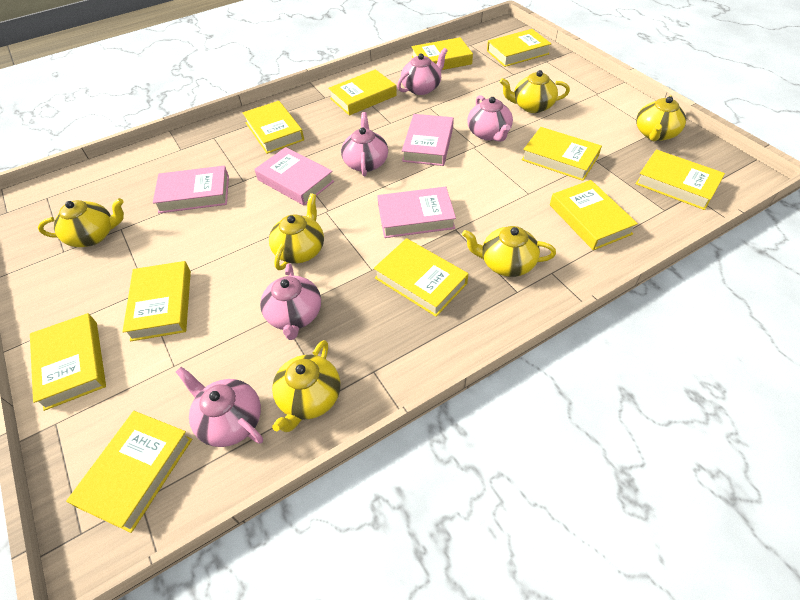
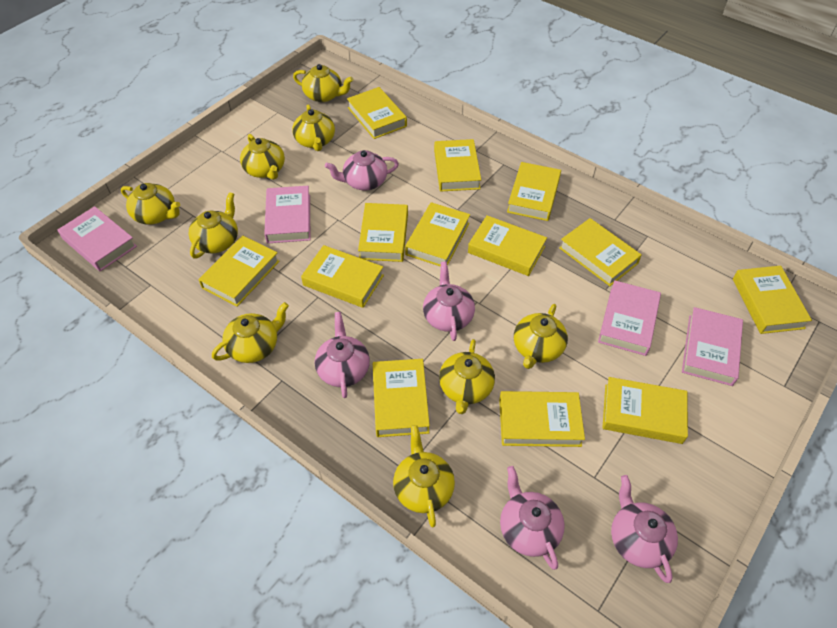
yellow book: [30,313,106,411] [66,411,192,533] [122,261,191,341] [243,101,304,154] [328,69,397,116] [374,238,468,317] [411,37,473,70] [487,29,551,67] [522,127,602,181] [550,180,638,250] [635,149,725,210] = 11 -> [198,236,280,307] [301,245,384,308] [347,87,407,139] [358,203,408,262] [373,359,430,437] [405,202,470,267] [434,139,481,192] [468,215,547,276] [499,391,585,447] [507,162,561,221] [559,218,642,286] [602,377,688,444] [733,265,812,334] = 13
yellow teapot: [38,198,124,247] [269,193,324,270] [272,340,340,432] [462,226,556,277] [500,70,570,113] [636,95,686,141] = 6 -> [121,183,180,225] [188,192,238,258] [212,302,289,363] [240,134,285,180] [292,104,335,151] [293,64,353,102] [393,425,455,528] [439,339,495,414] [514,304,568,369] = 9

